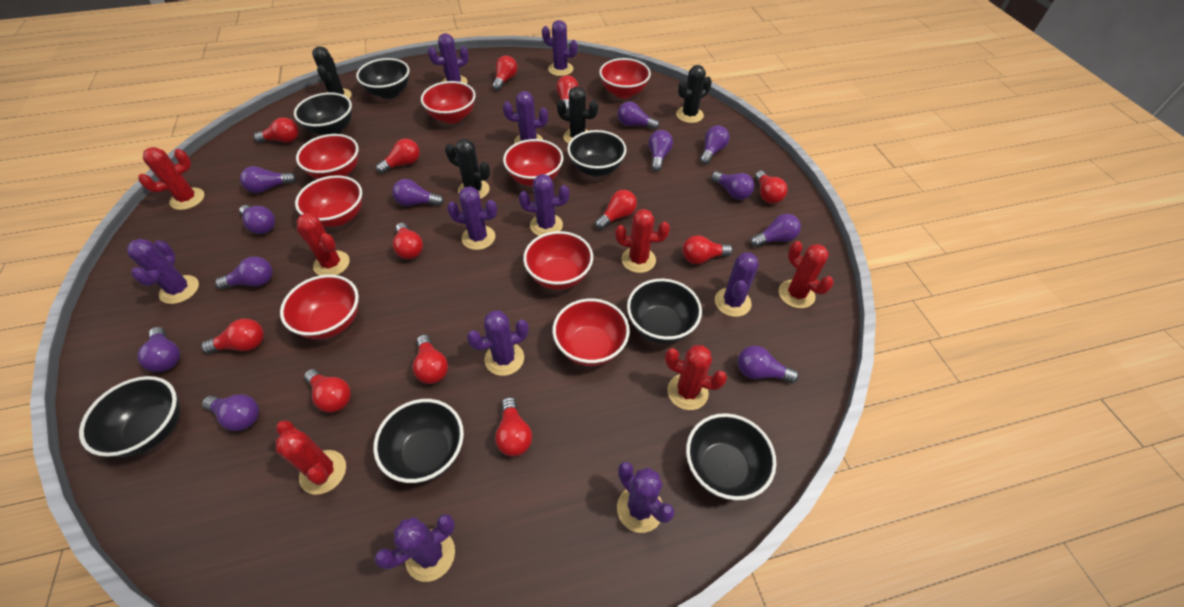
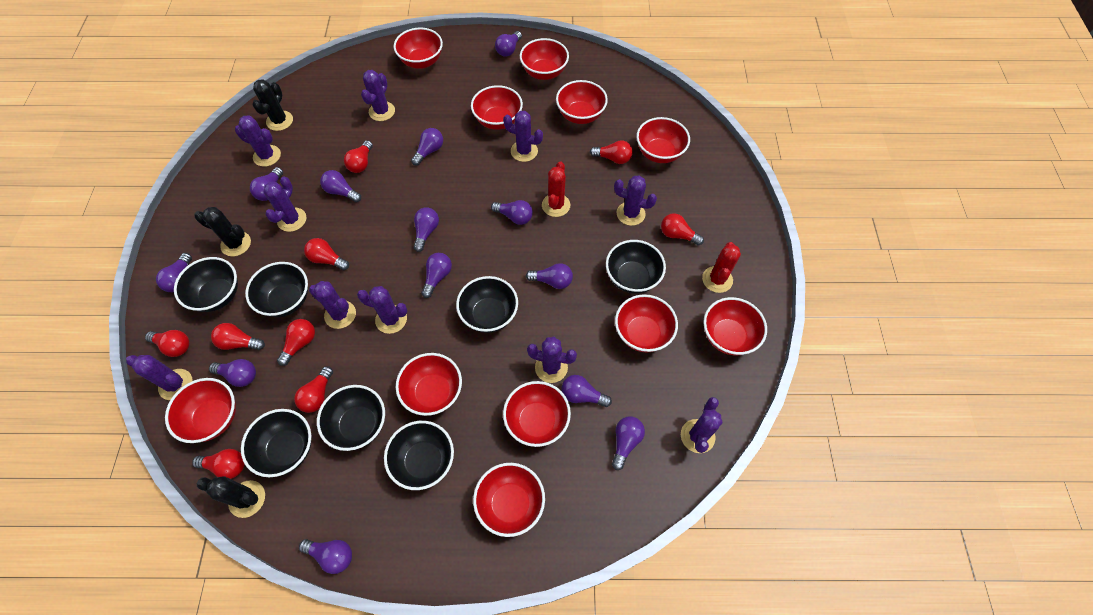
black cactus: [312,46,352,99] [445,139,490,199] [557,87,598,144] [676,65,712,123] = 4 -> [195,207,251,257] [197,476,265,518] [252,79,293,131] = 3
purple light bulb: [137,327,180,372] [202,394,259,431] [215,257,273,289] [239,205,275,234] [240,166,297,193] [392,179,444,206] [618,101,659,130] [648,130,673,171] [700,125,730,164] [711,171,755,200] [738,346,799,383] [750,214,801,247] = 12 -> [156,253,192,292] [209,359,256,387] [250,167,283,201] [299,539,352,574] [320,170,361,202] [411,128,443,166] [413,207,439,252] [421,253,452,298] [491,200,533,225] [495,31,522,56] [526,263,573,289] [562,375,612,407] [612,416,645,470] = 13
red bowl: [280,275,359,339] [295,175,362,227] [296,134,359,179] [421,81,476,124] [503,139,563,186] [523,231,593,290] [552,298,630,366] [599,58,651,98] = 8 -> [165,378,236,443] [394,28,443,69] [396,353,462,416] [471,85,523,130] [473,463,545,537] [503,381,571,447] [520,38,569,80] [556,80,608,124] [615,294,678,352] [636,117,690,163] [703,297,767,355] = 11
red cactus: [138,147,204,210] [276,420,346,495] [296,213,350,276] [615,209,670,273] [665,345,727,410] [779,241,833,308] = 6 -> [542,161,570,217] [702,242,741,293] = 2
red light bulb: [201,319,264,354] [254,117,299,143] [304,369,351,413] [376,139,420,174] [393,223,423,259] [413,335,448,384] [492,56,517,91] [495,397,532,457] [556,75,579,112] [595,190,637,230] [682,235,733,264] [755,171,788,204] = 12 -> [145,330,190,357] [192,449,244,479] [211,323,265,350] [277,319,315,366] [294,366,333,413] [304,238,349,270] [344,140,373,173] [590,140,633,164] [661,213,704,246] = 9

